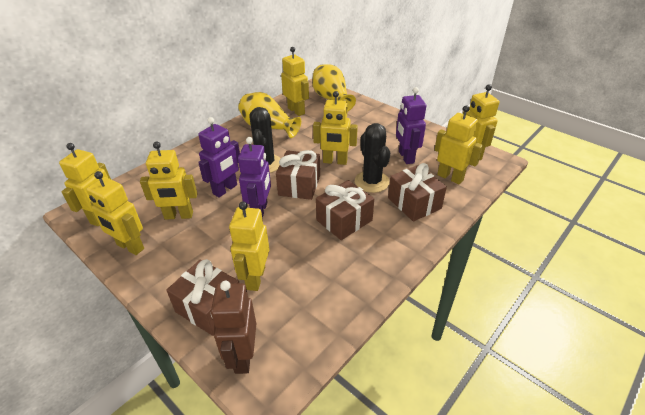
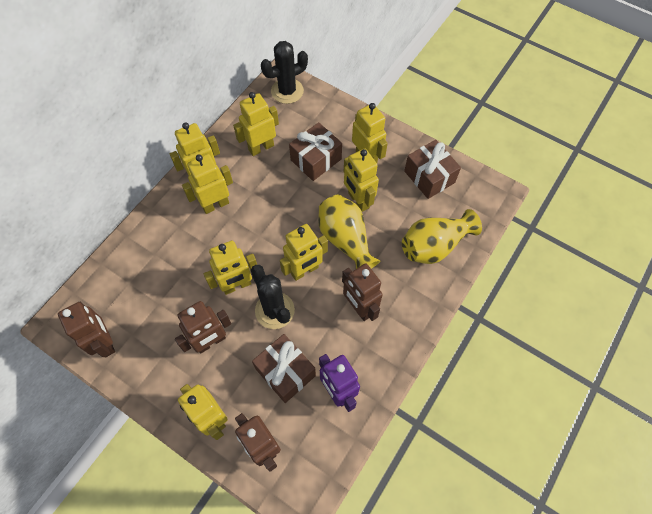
brown gift: [166,259,239,336] [276,150,320,200] [316,180,374,240] [388,163,447,222] = 4 -> [252,334,316,403] [289,122,342,181] [404,140,461,199] = 3
brown robot: [211,280,256,374] = 1 -> [58,302,115,358] [175,301,231,353] [235,413,281,472] [342,264,383,321] = 4
purple robot: [198,117,240,198] [238,137,271,218] [396,87,426,164] = 3 -> [319,354,360,412] = 1

